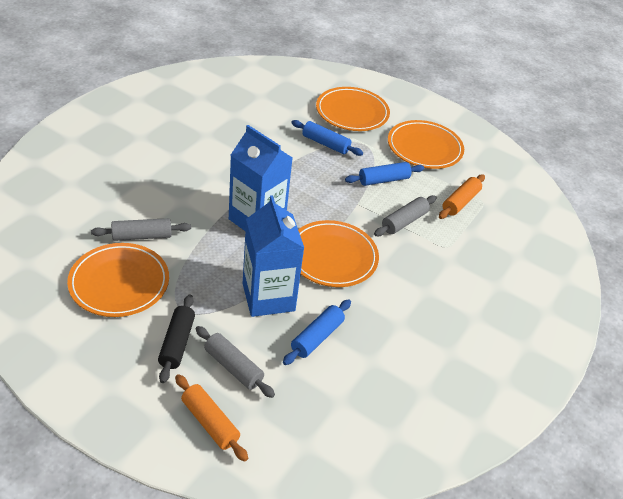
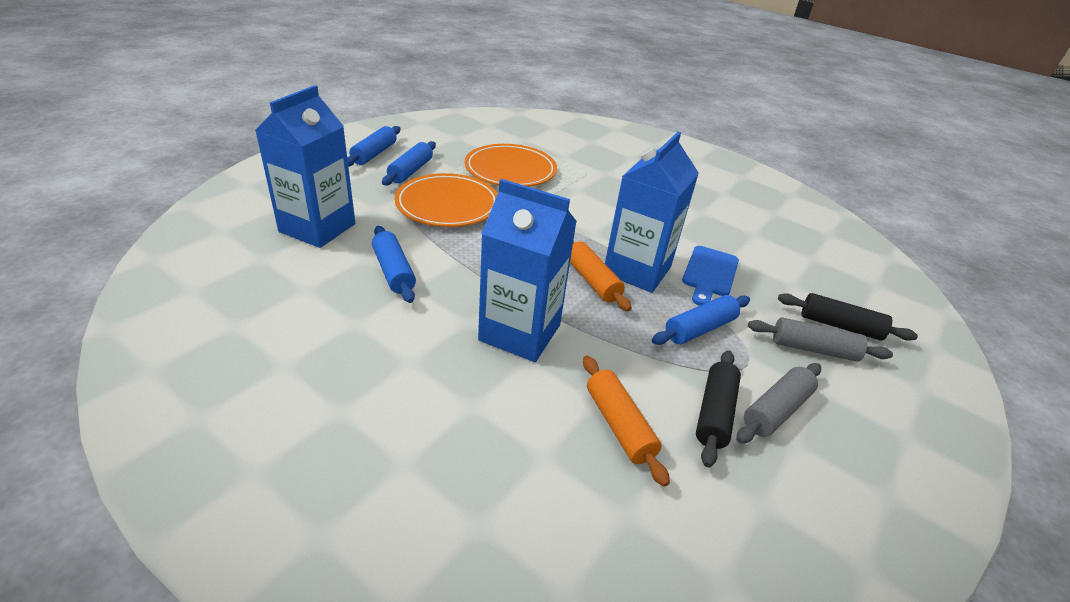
black rolling pin: [158,295,195,383] = 1 -> [696,350,741,468] [778,293,918,341] = 2
blue carton: [229,125,293,231] [242,195,304,317] = 2 -> [255,85,355,248] [478,179,577,362] [605,132,699,293] = 3
blue cutting board: none = 0 -> [682,246,739,306] = 1
blue rolling pin: [283,299,351,365] [291,120,363,156] [345,162,424,186] = 3 -> [347,126,400,166] [372,226,416,303] [382,141,436,185] [652,295,750,345] = 4
grey rolling pin: [91,218,191,241] [196,326,275,398] [374,195,436,236] = 3 -> [736,363,821,444] [748,317,893,362] = 2
orange plate: [67,243,169,317] [298,220,379,287] [316,87,390,131] [388,120,464,169] = 4 -> [395,173,498,227] [465,144,557,187] = 2

